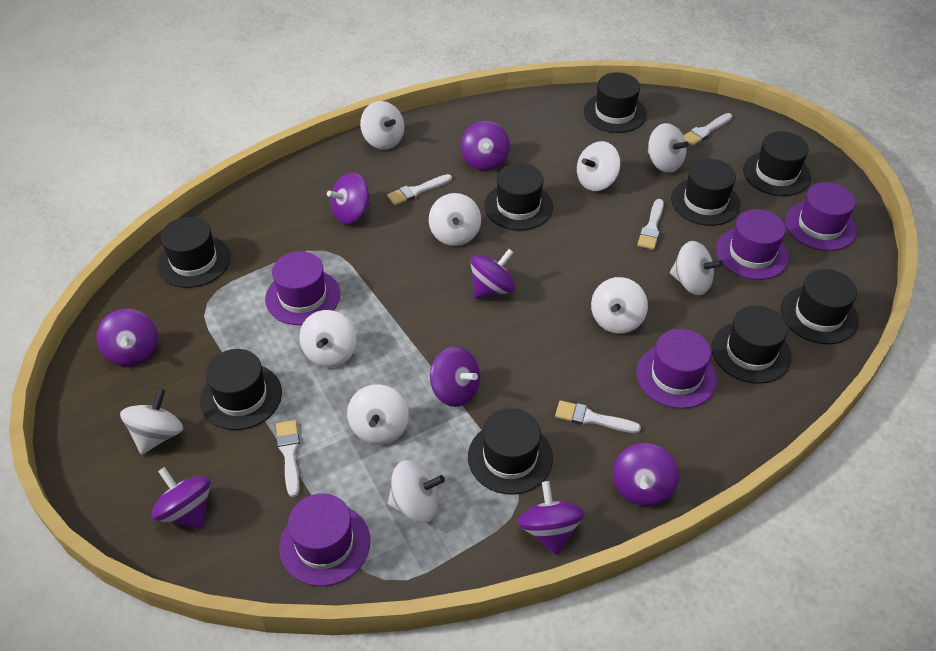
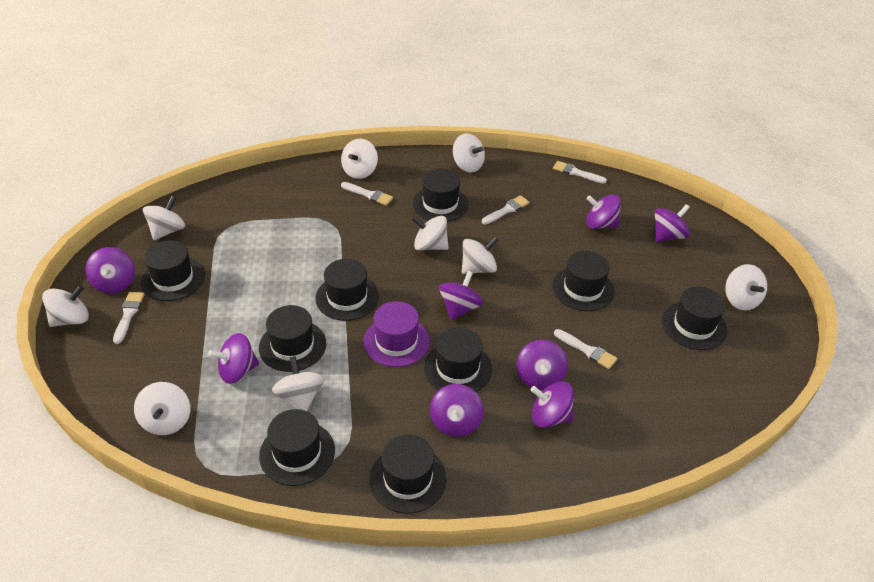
purple hat: [265,251,340,325] [279,493,370,586] [637,329,717,409] [716,209,789,280] [785,182,857,251] = 5 -> [363,301,430,367] = 1
white spinning top: [120,388,183,455] [299,310,357,367] [347,384,409,445] [360,101,404,150] [388,460,445,523] [429,193,481,246] [577,141,621,191] [591,277,648,334] [648,123,689,173] [670,241,723,295] = 10 -> [42,285,89,327] [134,382,190,435] [143,196,185,240] [272,356,325,411] [341,139,378,179] [412,216,449,251] [453,133,485,173] [462,237,498,274] [725,264,767,311] = 9

